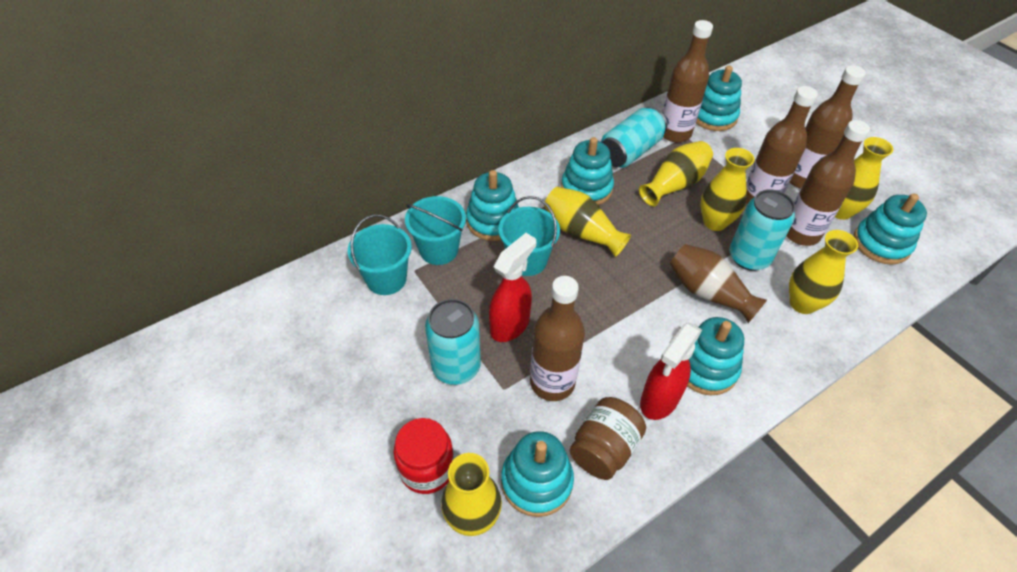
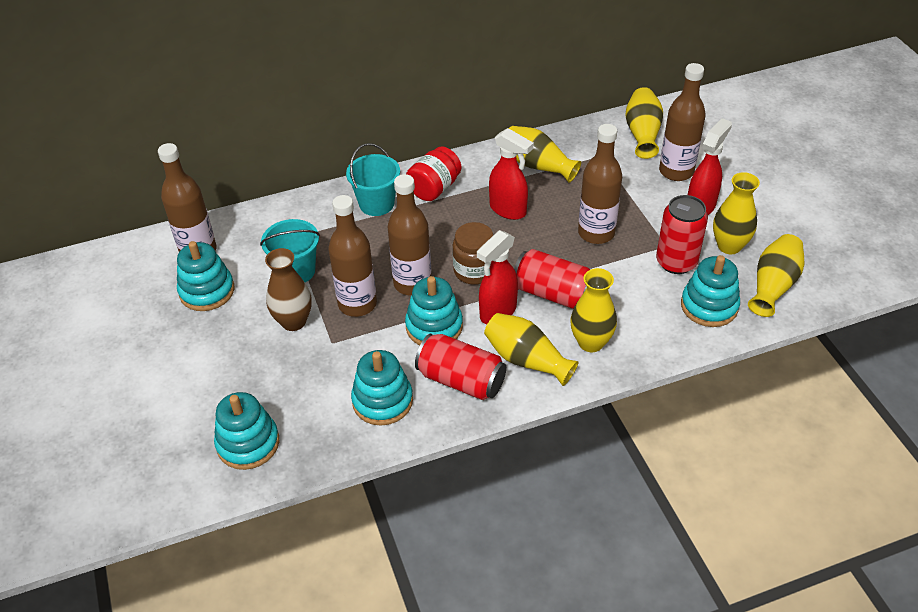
red can: none = 0 -> [415,334,506,400] [514,249,590,309] [656,195,708,274] = 3
red spray bottle: [489,233,536,342] [640,323,702,420] = 2 -> [477,230,518,324] [489,128,534,220] [688,118,732,215] = 3
turquoise bucket: [348,214,412,295] [405,196,466,265] [498,196,560,276] = 3 -> [260,219,320,282] [346,143,400,216] = 2
turquoise can: [425,299,481,385] [601,107,667,168] [730,189,795,271] = 3 -> none = 0
turquoise stacking toy: [466,170,519,241] [501,431,574,517] [561,137,614,205] [687,317,744,395] [696,65,742,131] [854,193,927,265] = 6 -> [177,241,234,311] [214,392,279,470] [351,350,413,426] [405,276,463,345] [681,255,740,327] = 5

